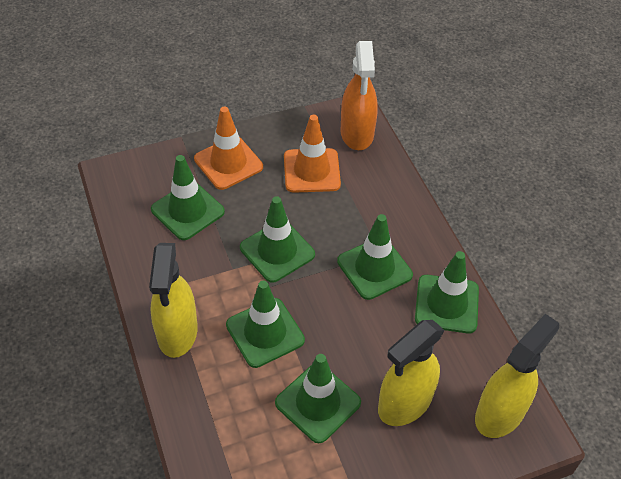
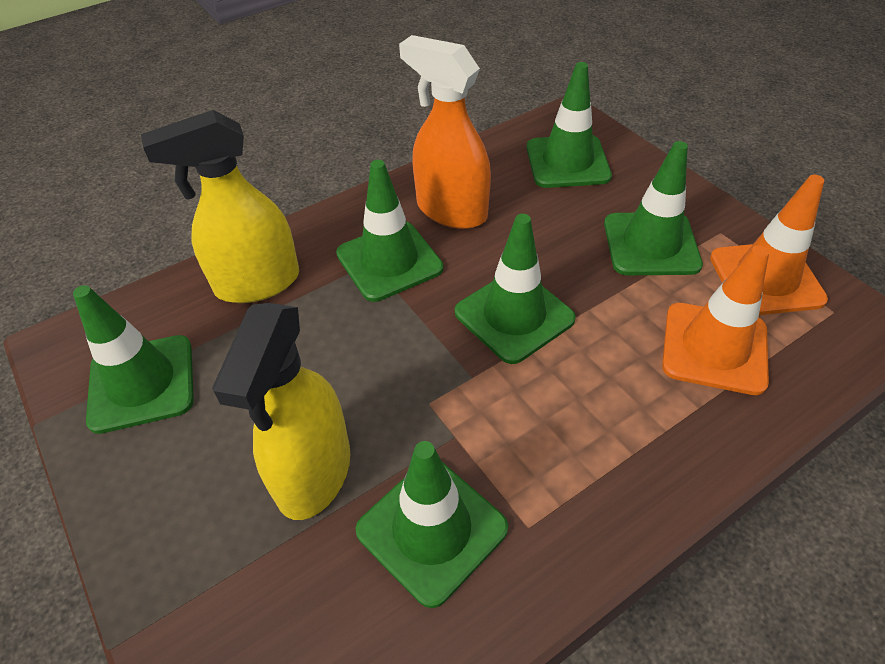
yellow spray bottle: [149,243,198,358] [378,320,444,426] [475,314,559,438] = 3 -> [141,110,299,303] [212,303,350,520] = 2

